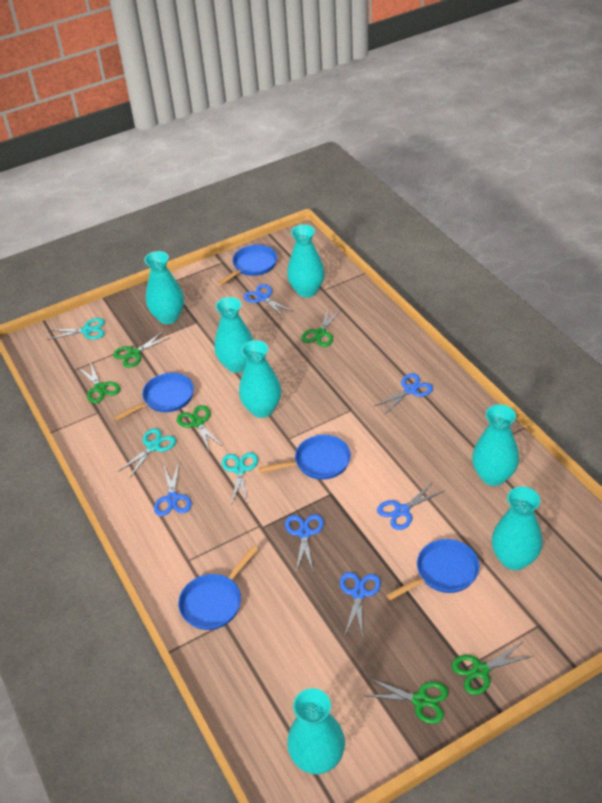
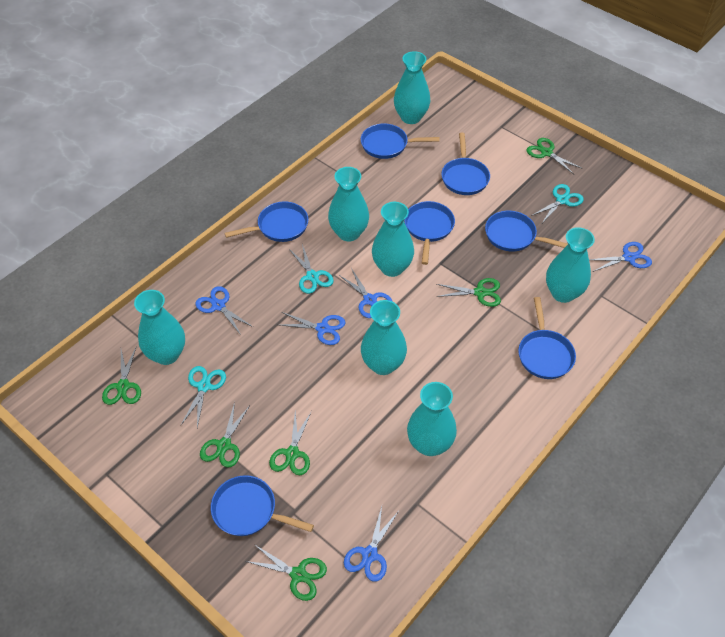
blue pan: [114,373,194,421] [178,546,258,630] [218,245,277,286] [259,435,351,480] [386,539,480,600] = 5 -> [211,475,314,536] [225,202,309,242] [361,123,440,159] [404,201,455,265] [442,133,490,195] [485,211,568,252] [518,297,576,379] = 7
blue scissors: [154,463,192,516] [243,284,294,317] [285,514,324,572] [340,572,381,638] [375,373,433,415] [377,482,444,530] = 6 -> [195,286,253,335] [280,312,345,345] [339,268,393,318] [344,506,398,582] [589,242,652,272] = 5

